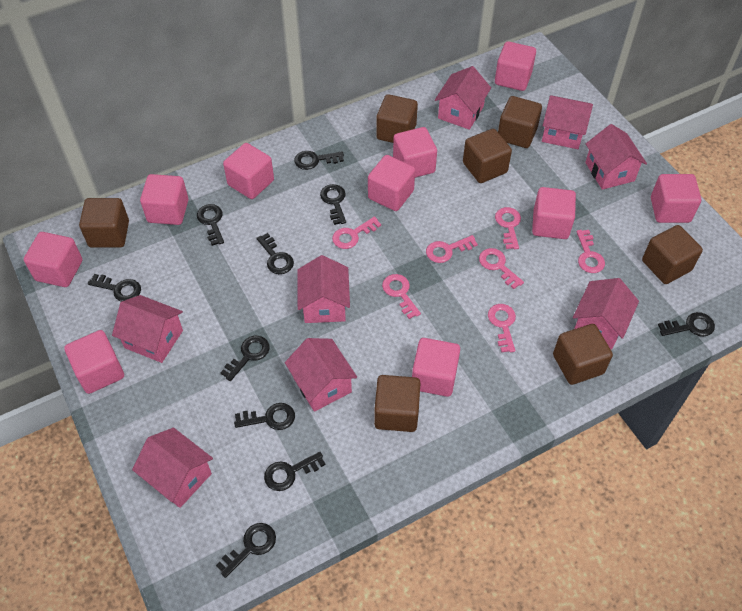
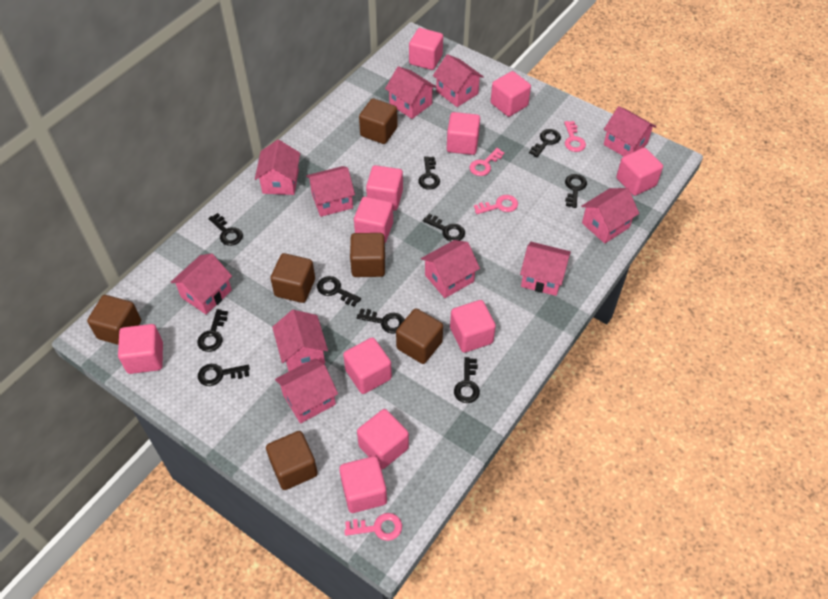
brown cube: [79,198,129,248] [374,375,420,432] [376,94,418,143] [463,129,512,183] [498,96,542,148] [553,324,613,385] [642,225,703,284] = 7 -> [87,295,141,345] [266,431,318,490] [270,253,315,303] [350,233,385,277] [359,98,398,144] [396,308,443,364] = 6
pink cube: [24,232,82,287] [64,330,124,394] [140,174,188,225] [223,143,274,199] [368,155,415,211] [393,127,437,178] [412,338,460,397] [495,41,536,91] [532,187,576,239] [651,174,701,223] = 10 -> [118,324,163,374] [339,456,387,513] [343,338,392,394] [354,197,393,243] [357,409,409,469] [366,165,403,211] [409,28,443,70] [447,112,480,155] [450,300,496,353] [491,71,531,117] [616,148,663,196] = 11
pink house: [112,295,183,363] [132,428,213,508] [285,338,357,412] [297,255,350,323] [435,66,491,130] [542,95,593,149] [573,278,639,350] [585,124,647,190] = 8 -> [171,253,232,314] [255,140,300,195] [272,310,328,371] [275,358,338,423] [306,166,355,217] [385,66,436,119] [421,240,480,298] [433,54,484,107] [520,242,571,296] [581,188,639,244] [604,106,657,156] = 11
pink key: [332,216,381,249] [382,274,421,319] [426,235,478,263] [479,248,524,289] [488,304,516,353] [495,207,521,249] [576,230,605,273] = 7 -> [344,513,402,541] [469,148,505,176] [474,195,518,214] [564,121,586,152] = 4

